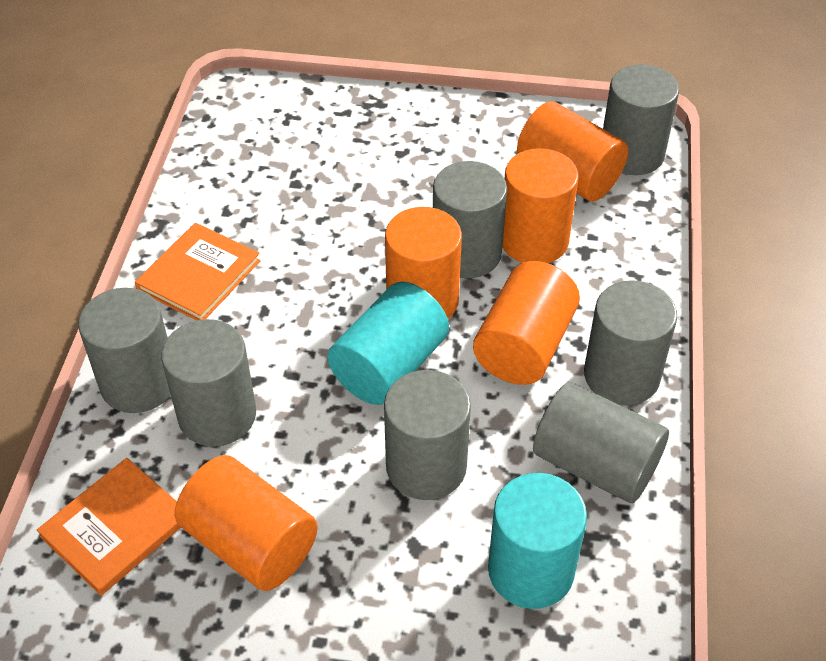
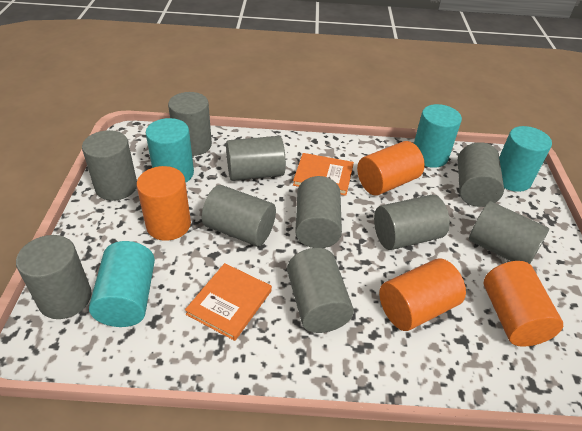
grey cylinder: [78,288,171,413] [161,319,256,447] [384,370,471,500] [433,161,507,278] [533,382,669,503] [584,280,677,406] [603,65,679,175] = 7 -> [16,235,92,319] [82,130,137,201] [168,92,212,156] [202,185,276,247] [226,136,286,181] [287,248,354,333] [295,176,342,248] [374,195,450,250] [458,142,504,207] [469,201,549,264] = 10
orange cylinder: [175,455,318,591] [385,207,462,319] [473,261,580,385] [502,148,579,263] [517,101,628,201] = 5 -> [136,166,191,241] [357,141,425,195] [379,258,466,331] [484,261,563,347] = 4
turquoise cylinder: [327,282,449,405] [488,473,587,609] = 2 -> [89,241,155,327] [146,118,194,183] [414,104,462,168] [499,126,552,192] = 4

